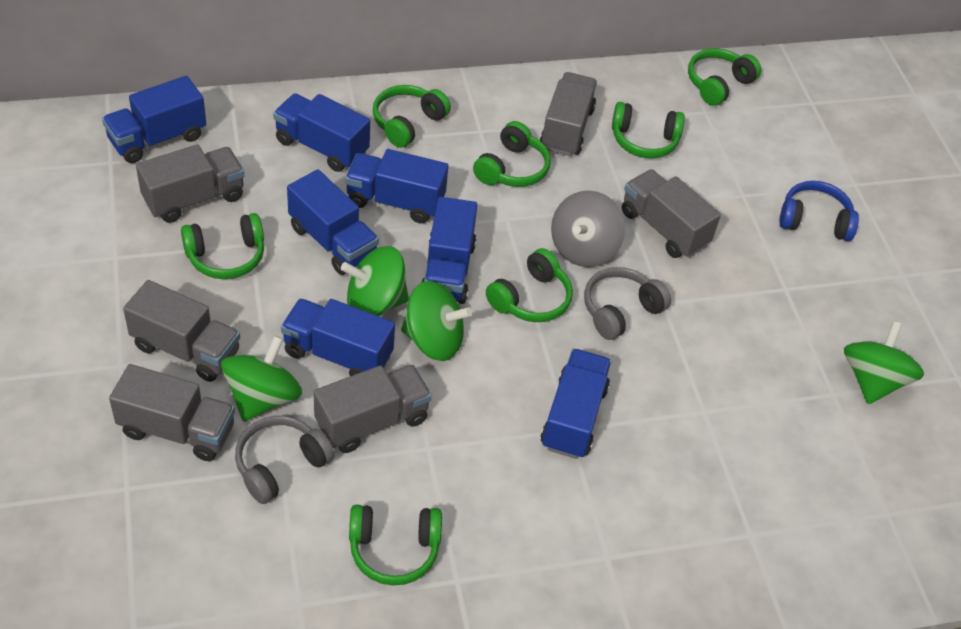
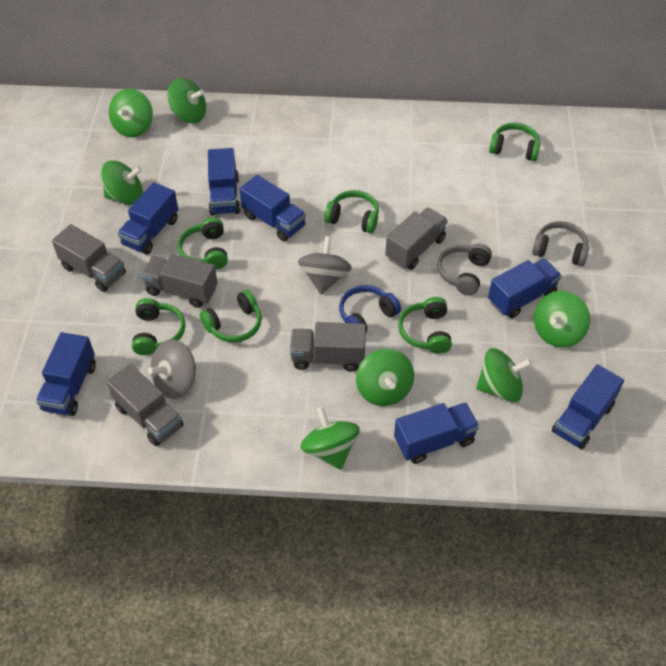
green headphones: [181,213,264,279] [349,505,442,585] [373,85,451,148] [473,121,551,187] [486,248,573,322] [612,102,685,158] [688,48,761,106] = 7 -> [132,298,185,355] [178,217,228,269] [200,290,262,343] [324,190,379,233] [398,297,452,354] [489,123,541,161] = 6
green spinning top: [221,335,302,422] [341,246,409,316] [401,281,472,361] [844,321,924,404] = 4 -> [101,160,143,205] [109,89,153,137] [167,78,206,123] [300,406,360,470] [356,349,414,406] [476,348,532,402] [534,291,590,347] = 7
grey spinning top: [551,190,625,267] = 1 -> [148,339,196,399] [298,236,352,295] = 2
grey truck: [109,364,235,461] [123,280,240,382] [136,144,244,223] [314,365,432,453] [540,72,597,156] [622,169,721,258] = 6 -> [52,224,126,292] [107,364,184,446] [141,254,217,308] [290,322,366,372] [385,207,448,270] = 5

